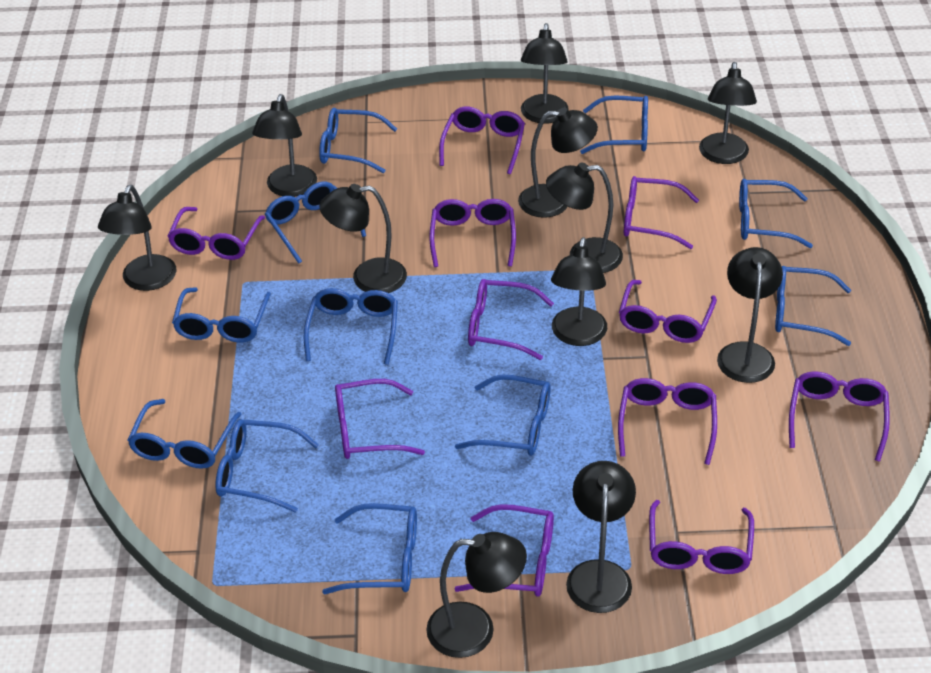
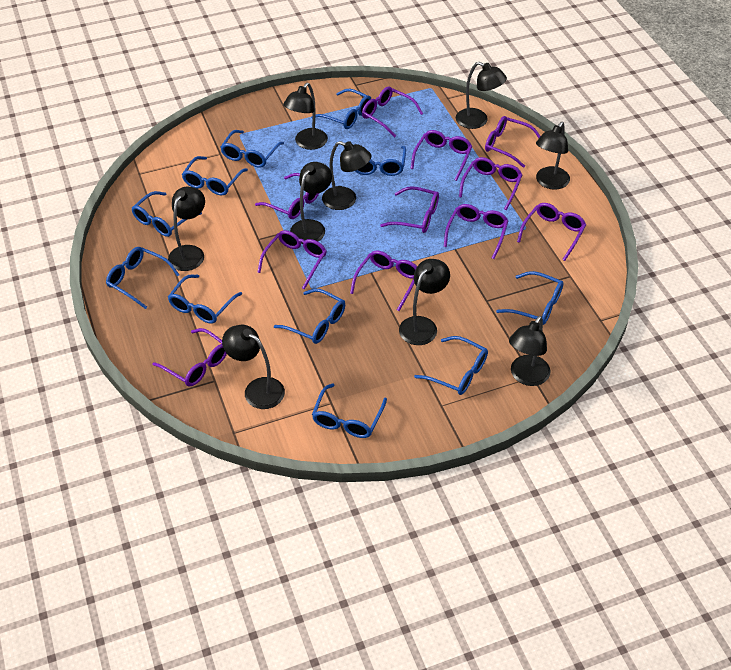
black lamp: [98,185,177,291] [252,94,317,197] [319,184,407,293] [426,532,527,658] [518,108,598,218] [521,23,569,124] [546,162,623,273] [551,237,607,346] [566,461,636,613] [699,62,757,164] [717,247,783,383] = 11 -> [168,187,205,271] [222,325,285,409] [283,83,328,150] [290,162,332,244] [322,141,371,210] [399,259,450,345] [456,62,507,129] [509,316,550,386] [536,122,570,190] = 9

